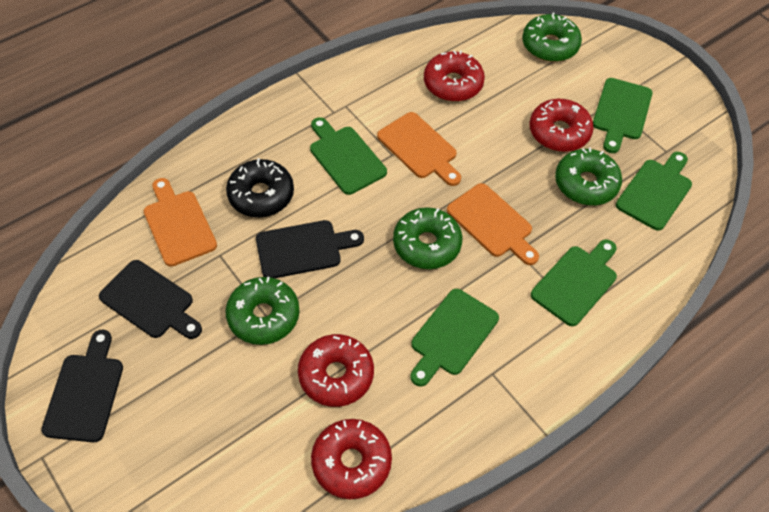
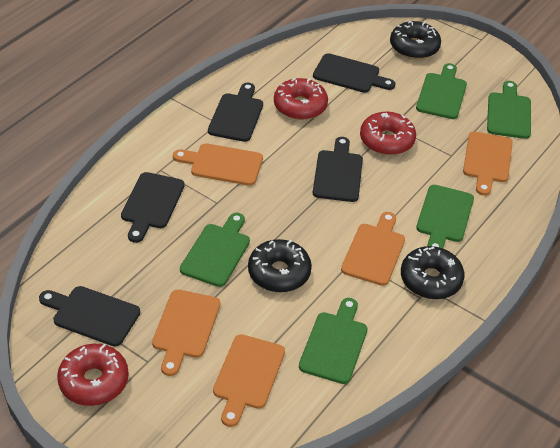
black cutting board: [41,330,123,442] [99,260,202,339] [256,220,364,278] = 3 -> [39,286,140,346] [121,172,185,243] [208,83,263,142] [313,53,395,93] [313,137,363,202] = 5
black donut: [226,158,294,217] = 1 -> [248,239,312,292] [390,21,441,59] [401,246,465,299] = 3
green donut: [225,277,300,345] [393,207,462,269] [522,12,582,62] [555,147,622,205] = 4 -> none = 0
orange cutting board: [144,178,217,267] [377,112,461,186] [447,183,539,265] = 3 -> [152,290,220,376] [173,143,263,186] [213,334,285,427] [341,212,405,286] [463,131,513,196] = 5
red donut: [298,334,374,407] [311,419,392,499] [424,50,485,102] [529,99,594,152] = 4 -> [57,344,129,406] [274,78,328,120] [360,112,416,155] = 3

